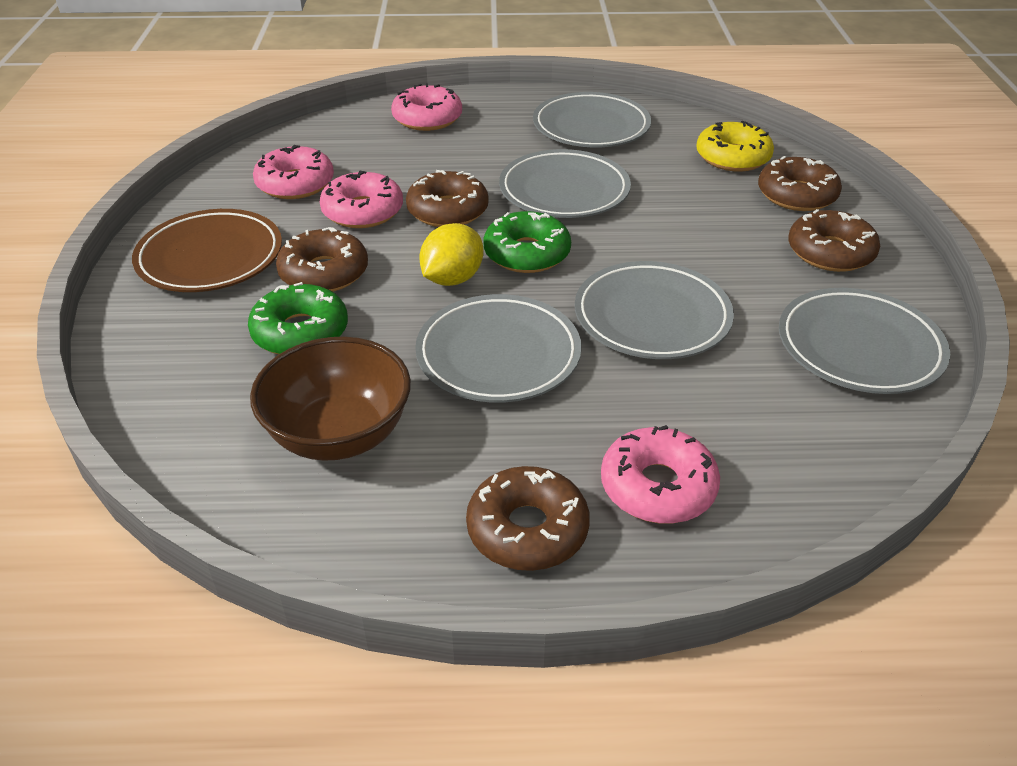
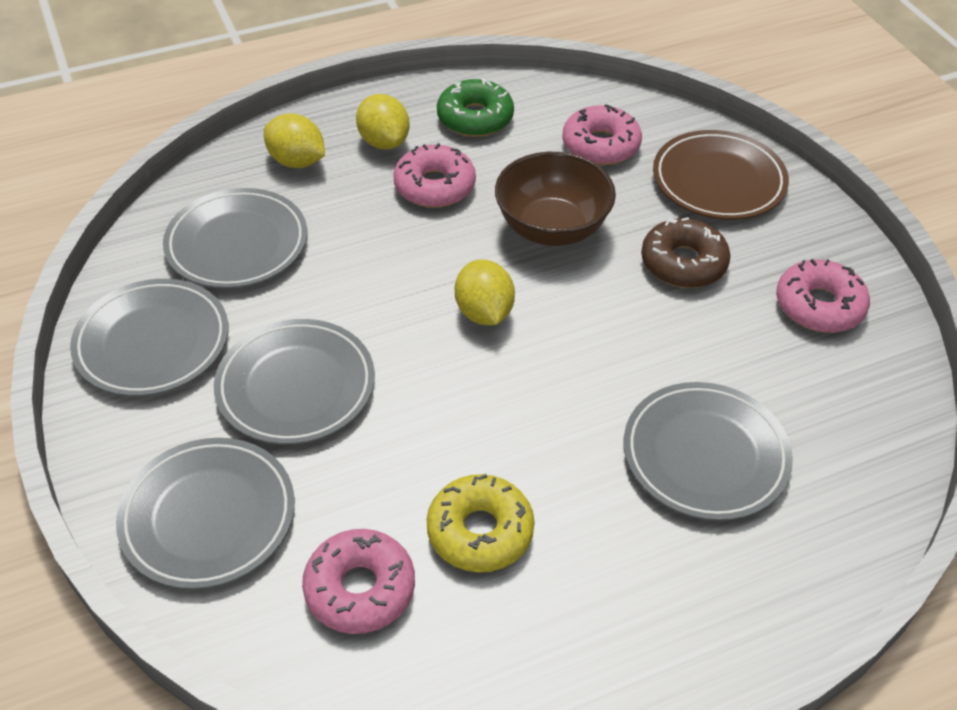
brown donut: [276,227,368,292] [406,170,489,227] [466,466,590,571] [758,156,842,211] [788,209,880,272] = 5 -> [641,217,730,288] = 1
green donut: [248,282,348,354] [483,211,571,273] = 2 -> [437,78,514,137] = 1
yellow lemon: [419,223,483,286] = 1 -> [264,113,325,168] [356,94,409,150] [455,259,515,325] = 3

